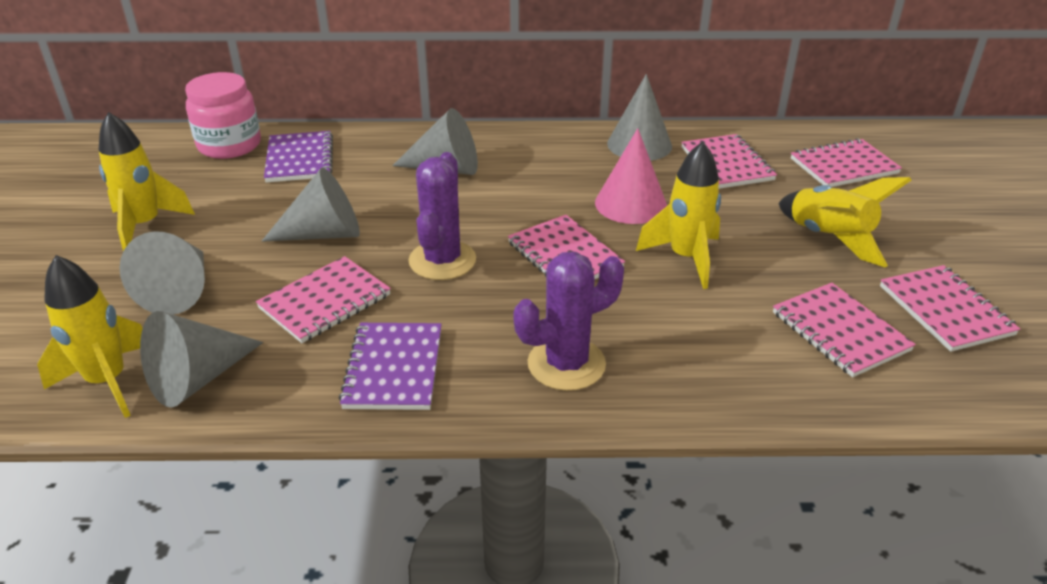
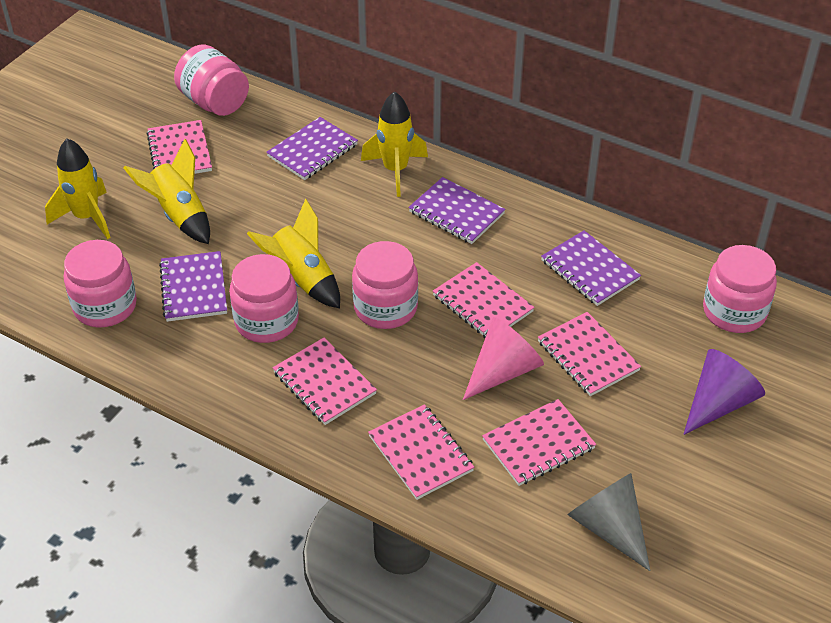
grey cone: [120,231,205,315] [140,311,263,408] [262,167,360,242] [392,108,478,175] [607,74,672,161] = 5 -> [567,473,650,571] = 1
pink jar: [185,72,261,159] = 1 -> [64,240,137,327] [174,45,249,116] [229,254,299,343] [352,241,418,329] [703,245,777,333] = 5
purple cactus: [408,152,476,280] [514,252,624,391] = 2 -> none = 0
purple cone: none = 0 -> [683,349,765,435] = 1
purple notebook: [264,131,333,183] [339,323,442,410] = 2 -> [159,251,227,322] [266,117,358,180] [408,177,506,244] [541,230,641,306] = 4

